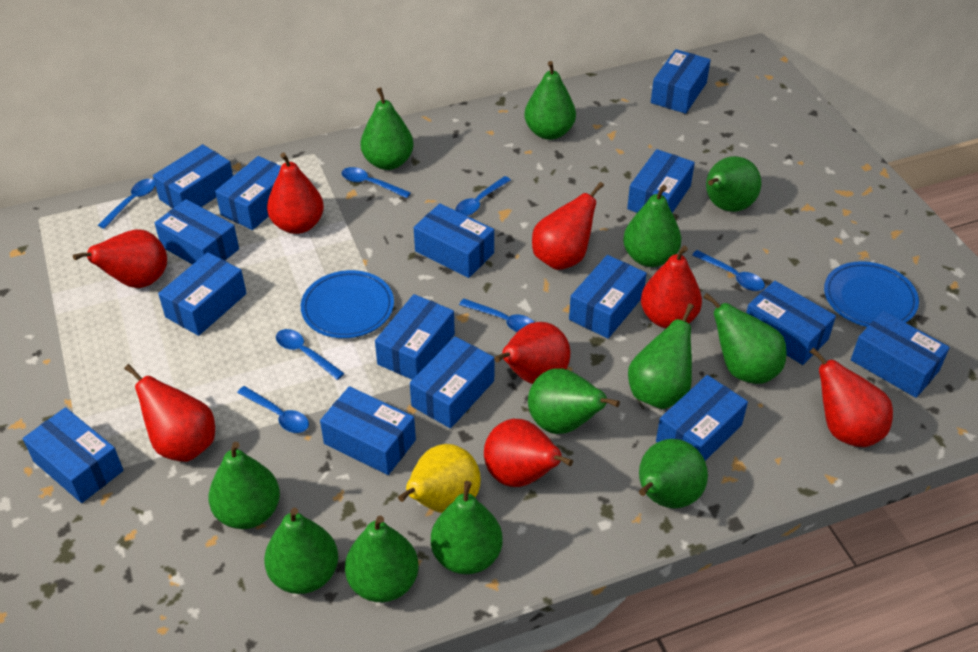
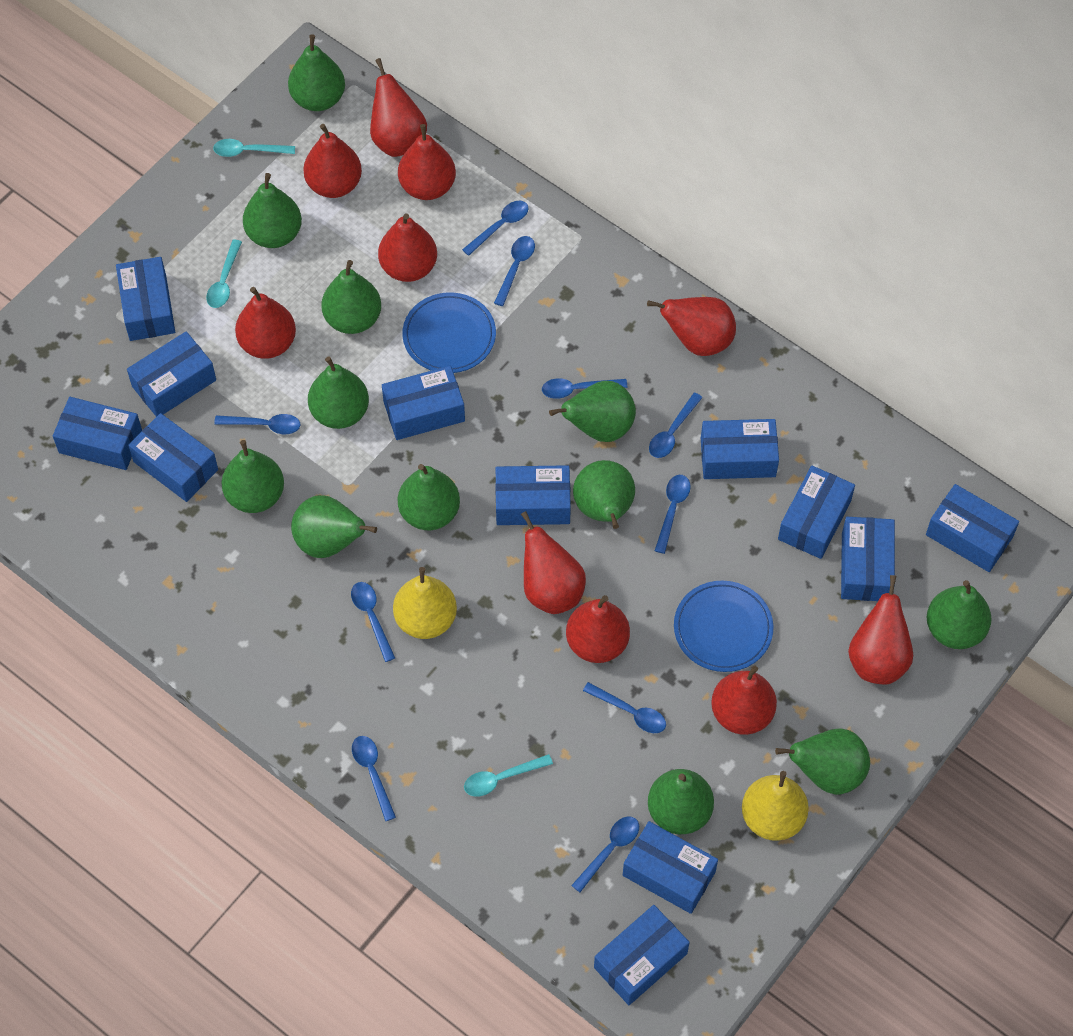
blue box: [23,407,123,503] [153,144,233,209] [155,199,239,265] [158,252,247,336] [215,156,281,230] [320,386,416,475] [375,294,455,380] [410,336,494,428] [414,203,494,278] [569,255,647,339] [627,149,695,213] [651,49,711,114] [656,375,748,461] [746,281,836,365] [851,311,950,398] = 15 -> [53,397,142,470] [116,257,175,341] [127,331,216,417] [128,413,218,502] [382,366,465,440] [495,465,571,525] [594,905,690,1005] [623,821,718,914] [701,419,779,479] [778,466,855,559] [841,517,895,601] [926,484,1019,572] = 12
blue spoon: [98,179,155,229] [237,386,309,433] [276,329,344,380] [342,167,411,198] [455,176,511,216] [459,299,534,332] [692,250,765,291] = 7 -> [214,414,301,434] [351,582,395,662] [352,736,396,821] [462,200,529,256] [494,236,535,306] [542,378,627,399] [571,816,639,892] [583,682,666,733] [649,393,703,458] [655,475,691,554] = 10
red pear: [73,229,167,288] [124,364,215,462] [267,153,324,234] [484,419,573,487] [494,322,570,384] [532,182,604,270] [641,246,702,328] [810,347,893,447] = 8 -> [235,287,296,359] [303,124,362,198] [370,58,427,157] [378,213,437,282] [398,124,456,200] [521,511,586,614] [566,595,630,663] [647,297,736,356] [711,665,777,735] [848,575,913,684] = 10
turquoise spoon: none = 0 -> [206,240,242,308] [213,139,295,157] [464,754,553,797] = 3
yellow pear: [398,444,481,513] = 1 -> [393,567,457,639] [742,771,809,841] = 2

